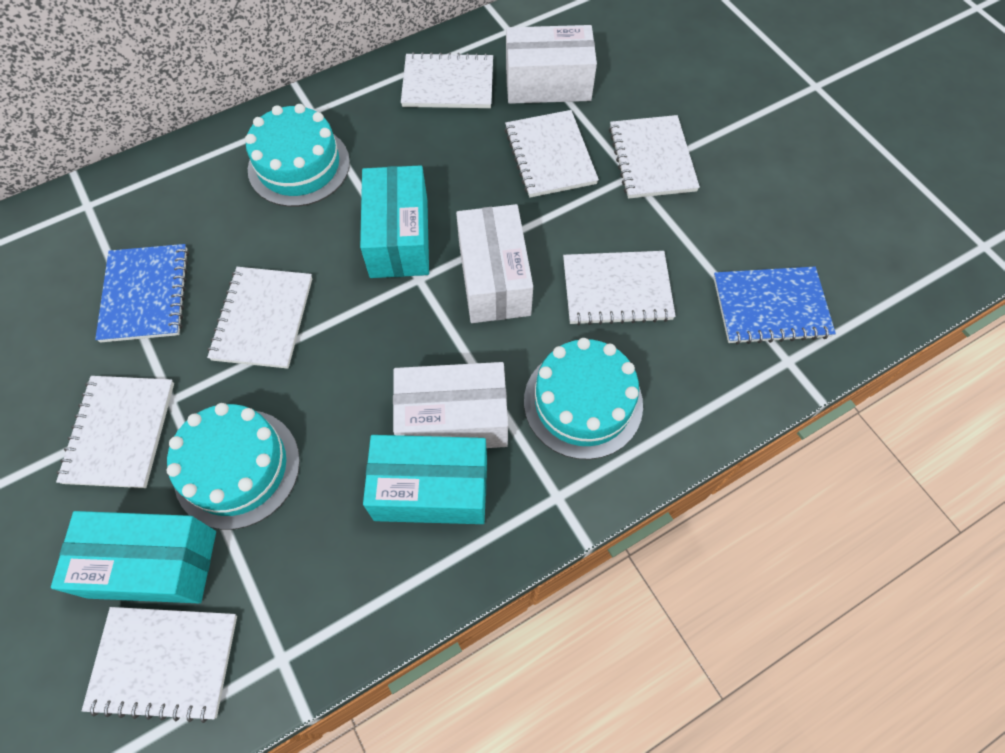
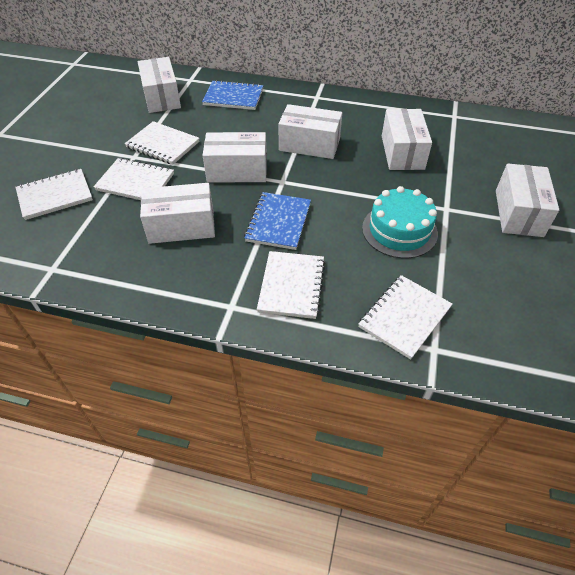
turquoise box: [51,511,216,603] [360,165,429,278] [363,435,487,524] = 3 -> none = 0
turquoise cake: [167,403,300,530] [245,104,350,207] [524,338,643,460] = 3 -> [362,186,438,258] = 1
white box: [393,362,508,448] [456,204,533,323] [506,25,597,104] = 3 -> [138,57,181,113] [140,183,215,244] [203,132,267,183] [278,104,342,159] [382,109,432,170] [496,164,559,237] = 6
white notebook: [56,376,174,488] [82,607,237,723] [207,267,312,369] [401,52,493,108] [505,110,599,198] [563,251,676,326] [609,115,700,199] = 7 -> [16,169,93,220] [94,158,174,200] [125,121,200,165] [257,251,325,319] [358,275,452,360] = 5

